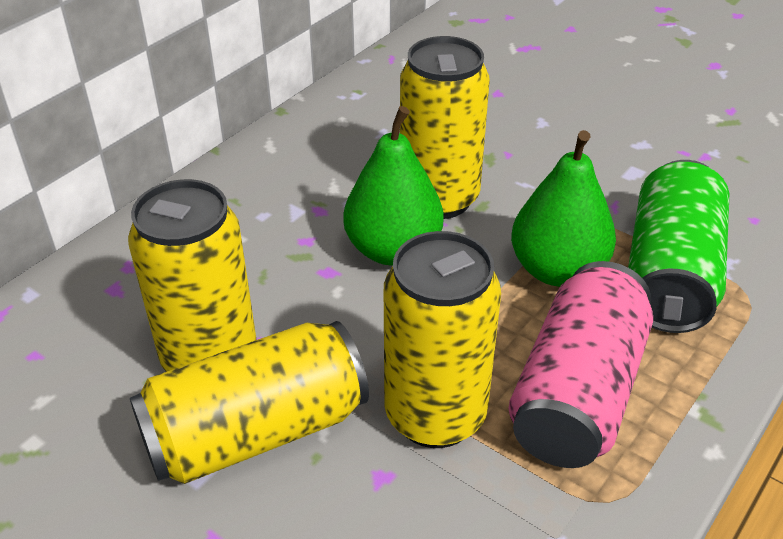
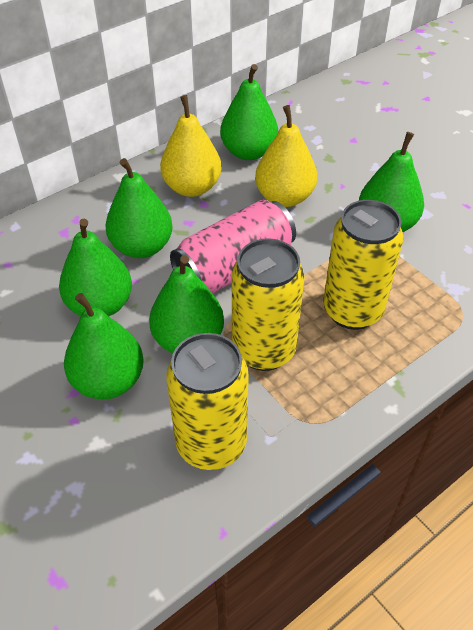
green can: [628,160,729,333] = 1 -> none = 0
green pear: [343,106,443,266] [511,130,616,287] = 2 -> [59,219,132,316] [64,293,144,399] [105,158,173,258] [149,255,224,353] [220,64,278,160] [359,132,424,232] = 6
yellow can: [128,179,257,372] [130,321,369,484] [384,231,501,448] [400,36,490,219] = 4 -> [167,333,249,470] [231,238,305,371] [323,200,403,330] = 3
yellow pear: none = 0 -> [160,95,222,197] [255,105,317,207] = 2

